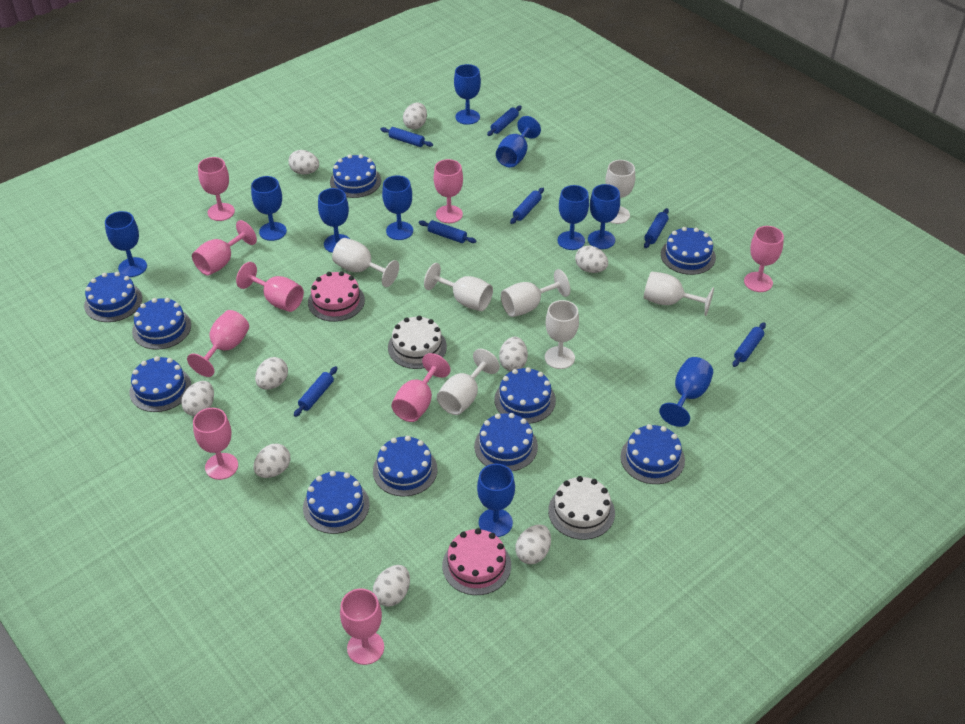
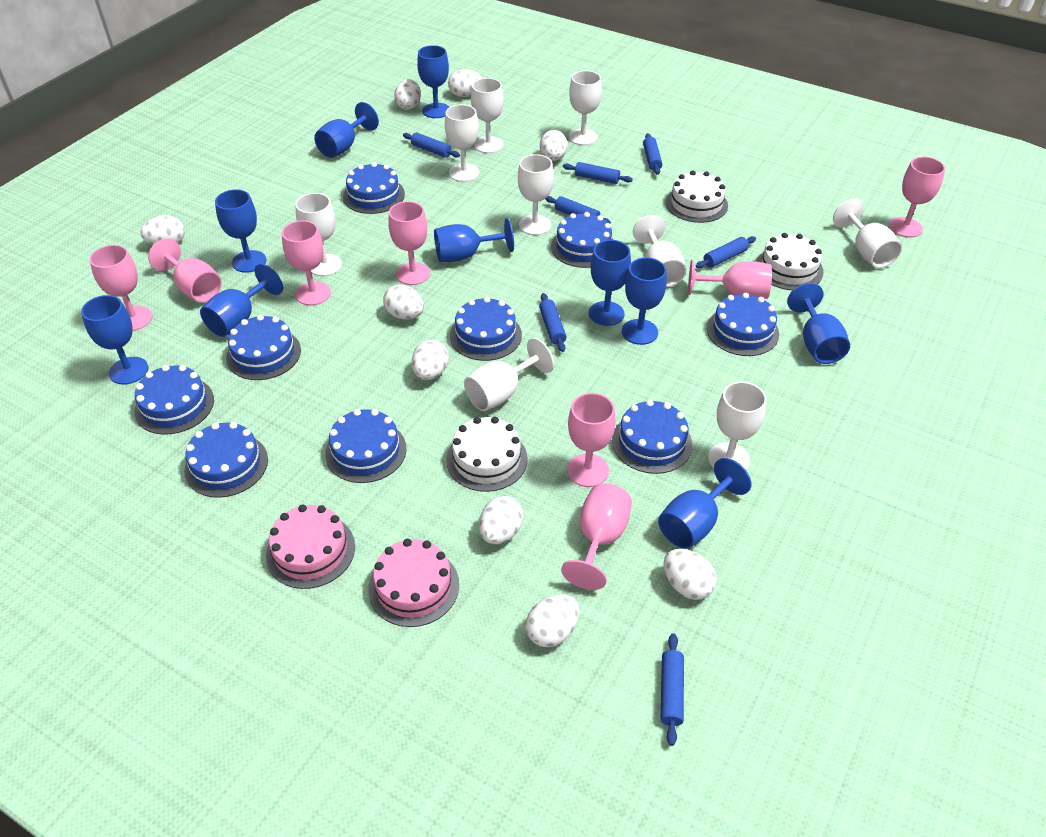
blue cake: [84,272,142,322] [129,356,191,412] [132,298,191,350] [303,471,370,534] [330,154,381,198] [373,436,438,497] [474,413,538,471] [494,367,556,424] [620,424,685,484] [661,227,716,275] = 10 -> [134,365,214,435] [184,422,268,498] [226,315,301,380] [325,409,407,483] [343,162,405,214] [450,297,522,361] [551,212,614,268] [612,400,692,474] [707,293,779,356] = 9
pink goblet: [187,310,249,377] [192,220,257,276] [193,408,238,480] [198,157,235,221] [236,262,304,312] [340,589,384,665] [391,353,450,422] [434,159,463,223] [744,226,784,292] = 9 -> [89,245,153,331] [148,238,222,303] [282,220,331,306] [388,201,430,285] [561,483,632,590] [567,393,616,487] [688,259,772,299] [889,157,945,238] = 8
white cake: [388,316,447,369] [548,476,615,540] = 2 -> [446,417,528,492] [666,170,728,223] [756,233,823,290] = 3
white goblet: [332,238,399,287] [424,263,493,311] [437,349,500,415] [501,269,570,317] [545,300,579,369] [605,160,635,224] [644,272,714,316] = 7 -> [295,193,342,276] [445,104,479,182] [464,338,554,411] [471,78,504,153] [518,154,554,235] [569,70,602,145] [633,215,686,287] [708,382,766,470] [833,198,902,268] = 9

